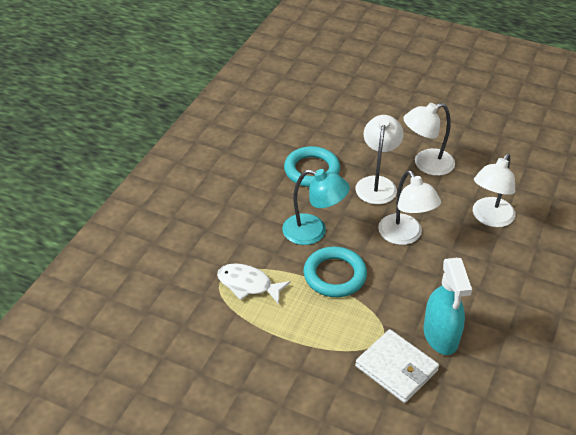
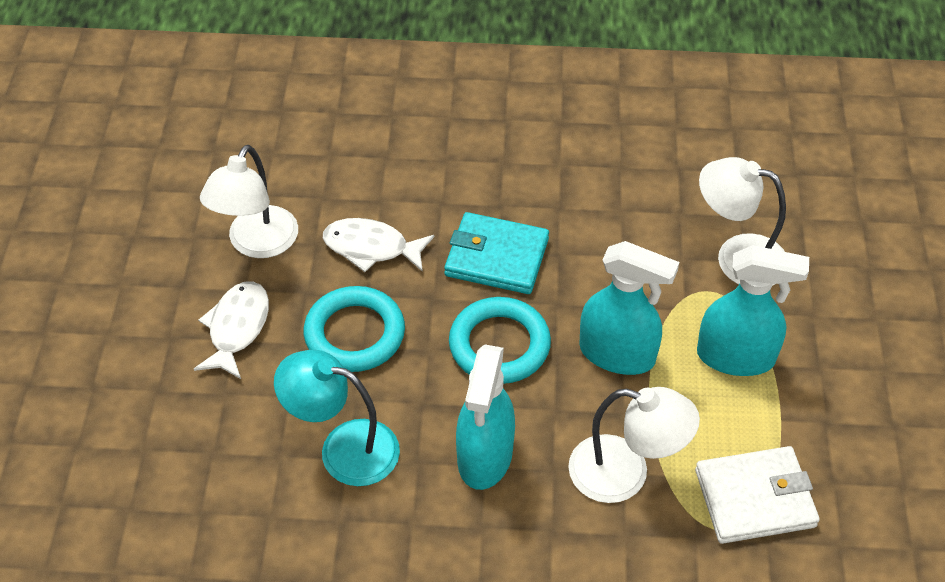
turquoise spray bottle: [423,258,472,355] = 1 -> [456,344,515,490] [579,241,679,375] [697,245,809,376] = 3
turquoise wallet: none = 0 -> [444,212,549,294] = 1
white fish: [217,263,291,305] = 1 -> [194,281,269,379] [323,218,434,272] = 2
white lamp: [356,115,404,204] [378,170,441,245] [403,103,455,176] [473,154,516,227] = 4 -> [200,145,298,258] [568,387,700,503] [699,157,786,286] = 3

